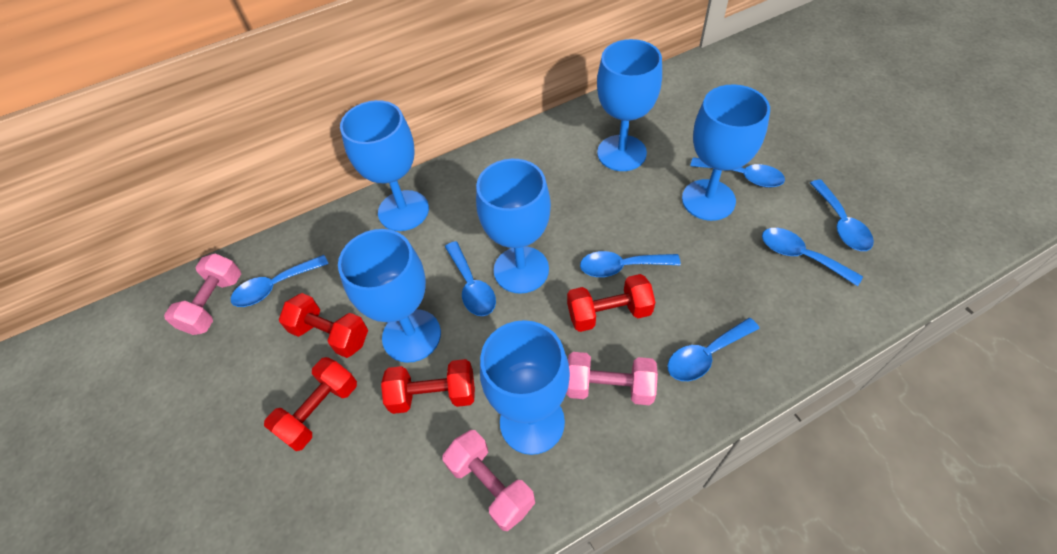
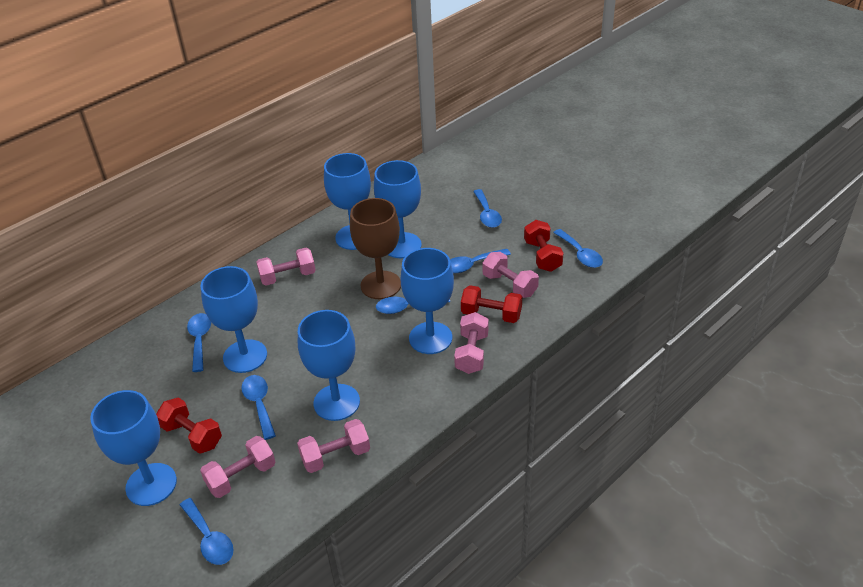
brown goblet: none = 0 -> [350,198,401,299] = 1
pink dumbbell: [164,253,241,335] [442,430,535,531] [566,352,658,405] = 3 -> [200,436,275,498] [256,248,316,286] [297,419,370,473] [454,312,489,374] [483,252,539,298] = 5
red dumbbell: [264,357,357,451] [279,293,368,358] [381,359,475,414] [567,274,655,332] = 4 -> [156,397,222,454] [461,285,522,323] [524,220,563,272] = 3

